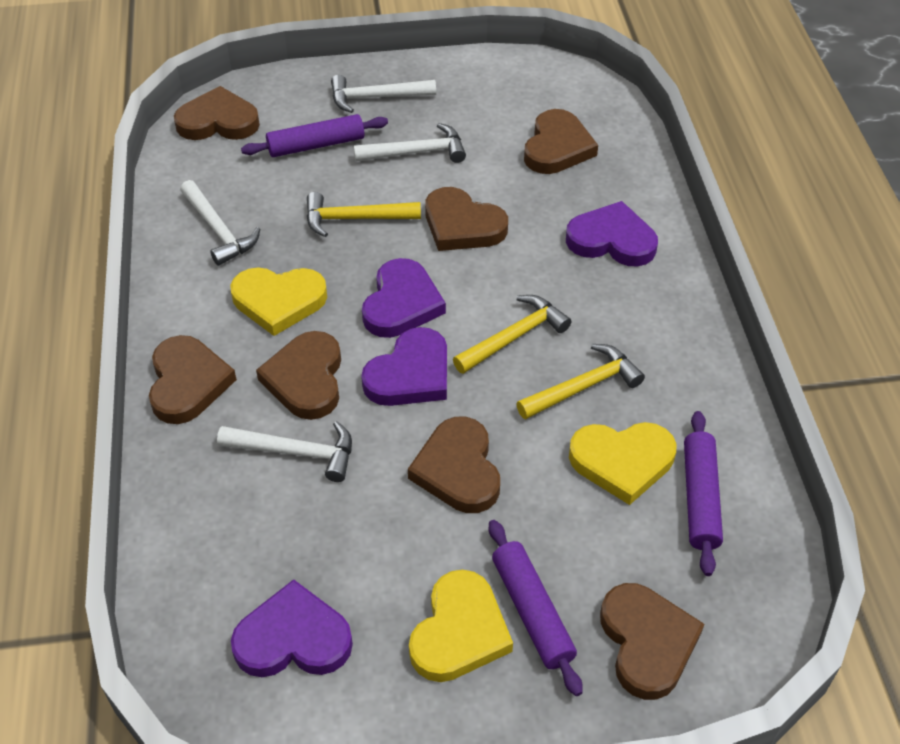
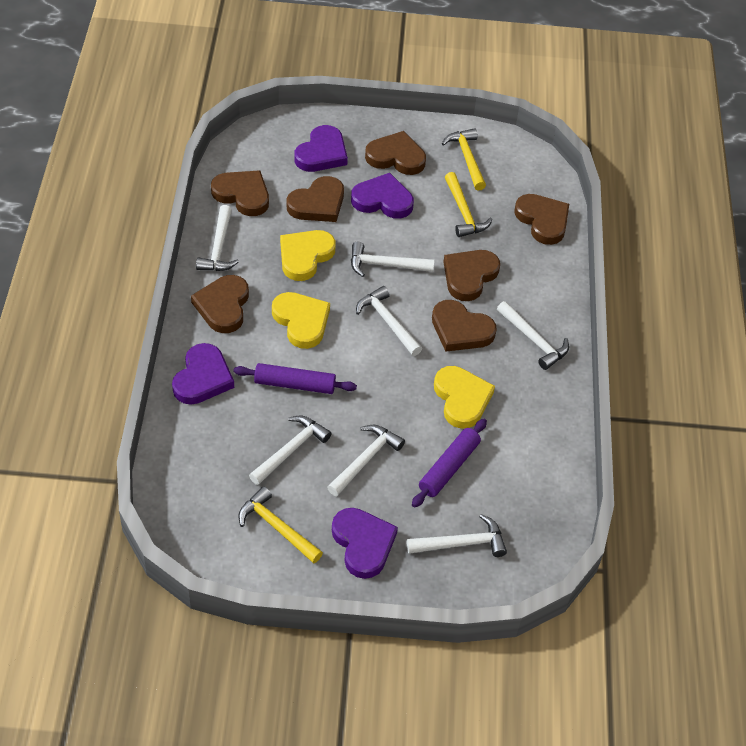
purple rolling pin: [241,114,388,157] [489,520,583,696] [684,411,723,576] = 3 -> [233,363,357,394] [412,419,487,508] = 2
white hammer: [180,180,260,266] [217,421,352,482] [331,75,436,113] [353,123,466,163] = 4 -> [196,205,239,271] [249,416,332,485] [327,425,405,496] [351,242,434,277] [356,286,422,356] [407,514,507,557] [497,301,569,370] = 7

